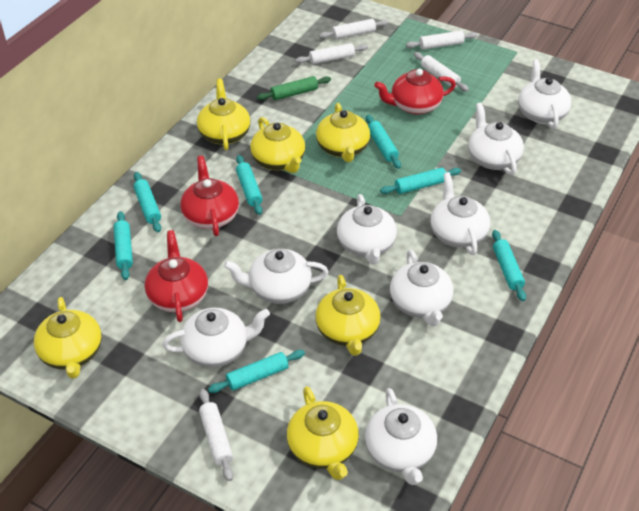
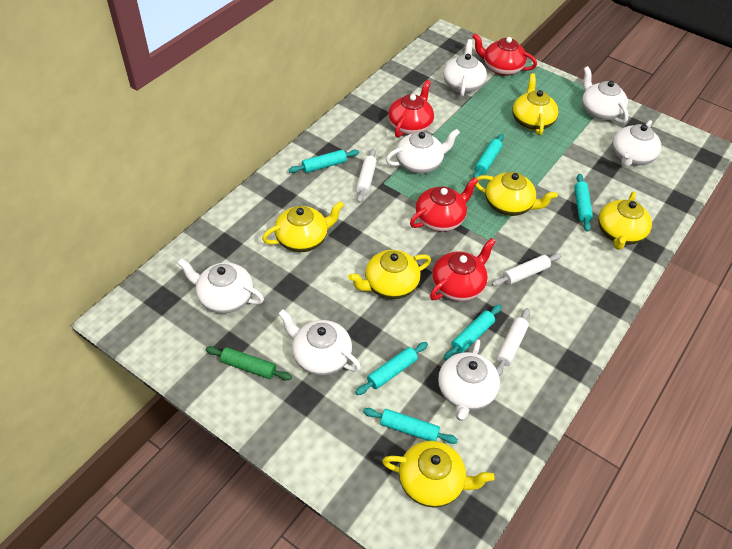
red teapot: [145,230,208,322] [180,156,239,236] [374,68,456,114] = 3 -> [388,80,434,138] [410,177,479,232] [430,238,496,301] [472,33,537,76] = 4
turquoise rolling pin: [114,211,133,280] [134,172,161,232] [208,350,305,393] [236,155,263,215] [366,115,401,169] [380,168,461,194] [492,230,526,301] = 7 -> [289,150,359,173] [355,342,428,395] [363,408,458,444] [444,304,502,360] [473,134,504,178] [574,174,593,232] = 6
white rolling pin: [199,389,233,481] [295,43,368,64] [319,19,389,39] [406,31,477,50] [414,52,469,92] = 5 -> [356,149,377,203] [491,253,562,286] [496,308,530,376] = 3
white teapot: [162,308,270,367] [224,249,328,304] [337,194,397,264] [365,388,437,485] [390,250,453,327] [430,172,490,255] [468,102,524,175] [518,59,571,129] = 8 -> [178,259,264,314] [278,309,361,376] [386,129,460,174] [438,339,500,421] [443,39,487,97] [582,66,629,124] [612,120,661,167] = 7

